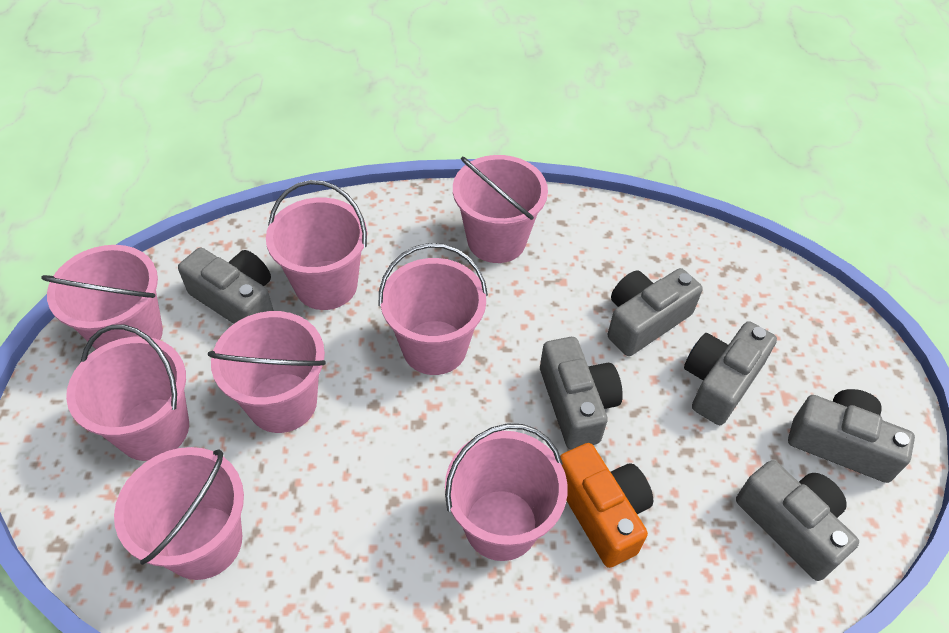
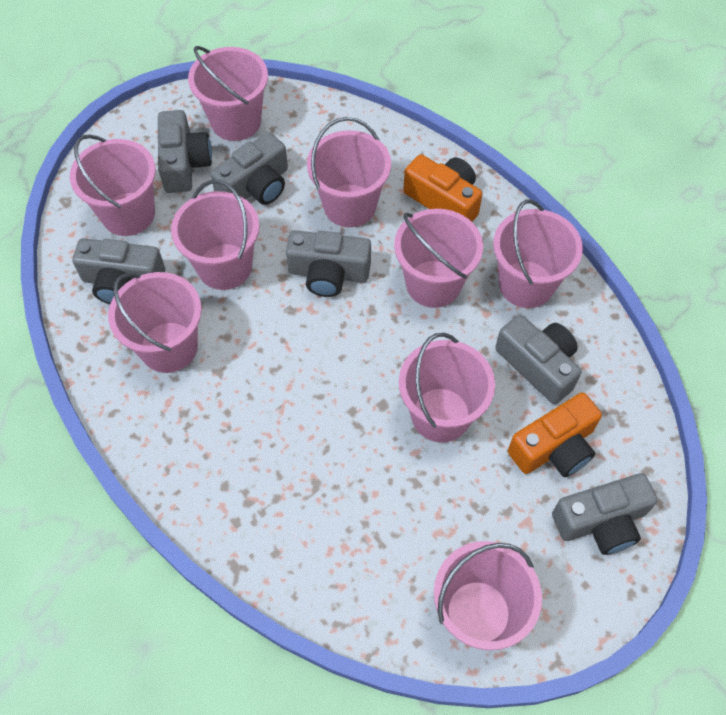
orange camera: [560,443,653,568] = 1 -> [403,154,482,222] [508,392,602,477] = 2
pink bucket: [41,245,163,349] [66,324,189,461] [114,447,244,580] [208,311,326,433] [266,180,367,310] [378,243,488,375] [445,424,567,561] [453,155,548,263] = 8 -> [70,134,156,236] [108,272,202,373] [171,180,260,290] [188,46,268,141] [307,117,391,227] [394,209,483,308] [399,333,495,442] [434,541,542,650] [493,199,583,308] = 9

